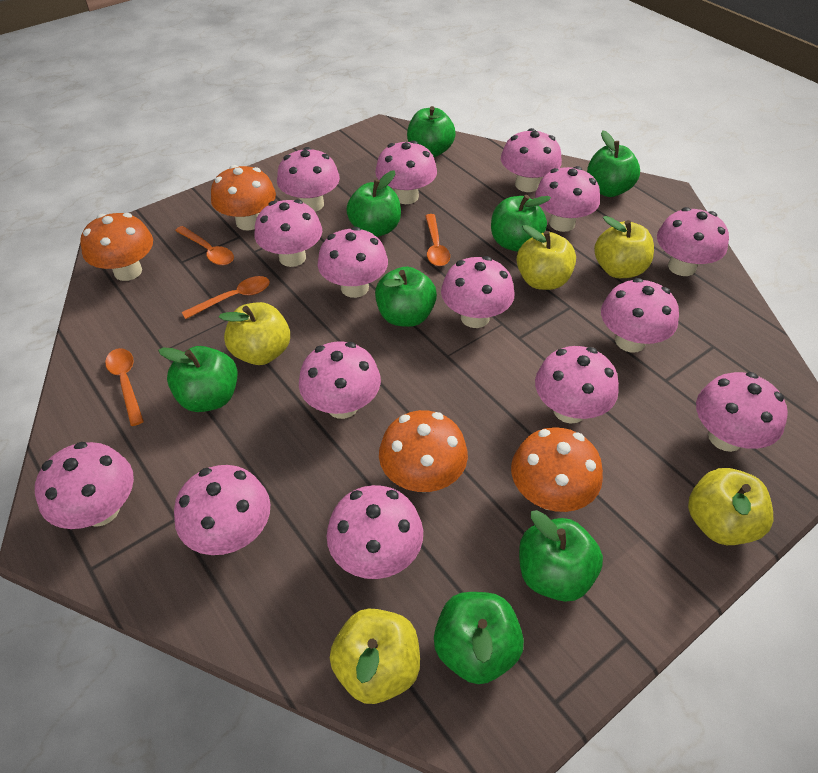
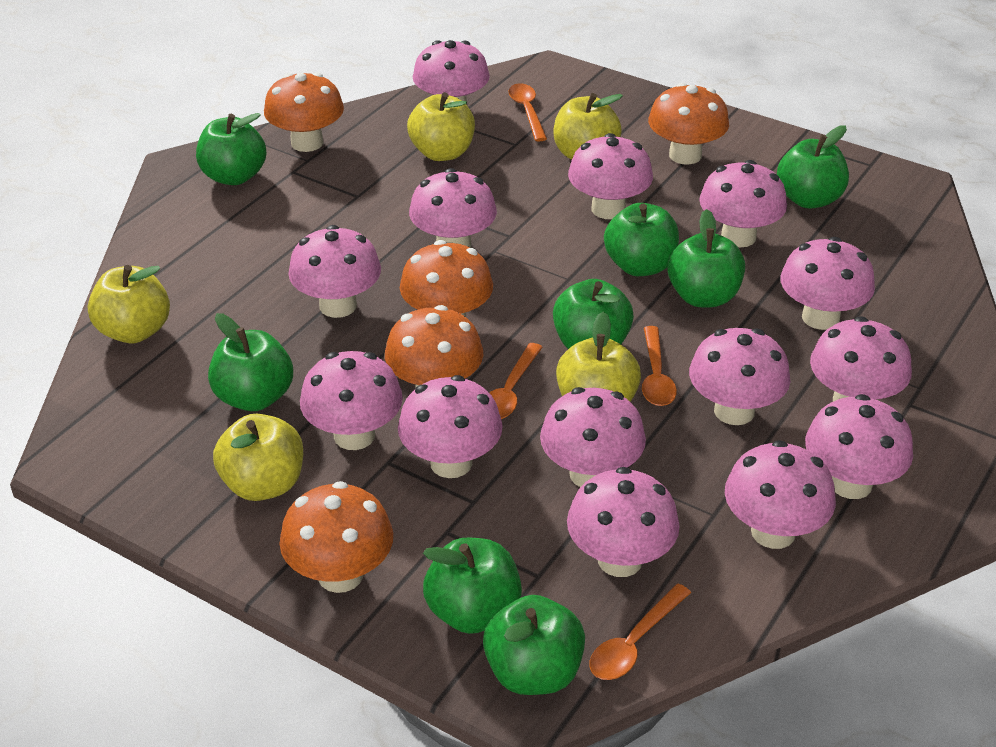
orange mushroom: [80,213,153,281] [211,165,276,230] [379,410,468,492] [511,427,603,512] = 4 -> [264,72,344,152] [280,481,393,593] [385,305,483,389] [400,240,493,317] [648,83,729,165] = 5
pink mushroom: [35,442,134,529] [174,465,270,555] [254,199,322,267] [277,147,340,212] [299,341,381,419] [318,227,388,298] [327,485,423,579] [375,140,437,204] [441,256,515,328] [501,128,562,192] [535,166,600,232] [535,346,619,424] [601,278,679,353] [657,207,729,276] [696,372,788,452] = 15 -> [288,225,381,318] [300,351,403,450] [398,375,503,478] [409,168,497,248] [413,40,490,105] [540,387,646,487] [567,467,680,577] [568,133,653,219] [689,328,790,425] [699,160,787,247] [725,440,836,549] [780,237,875,330] [805,394,913,499] [810,316,912,402] = 14

